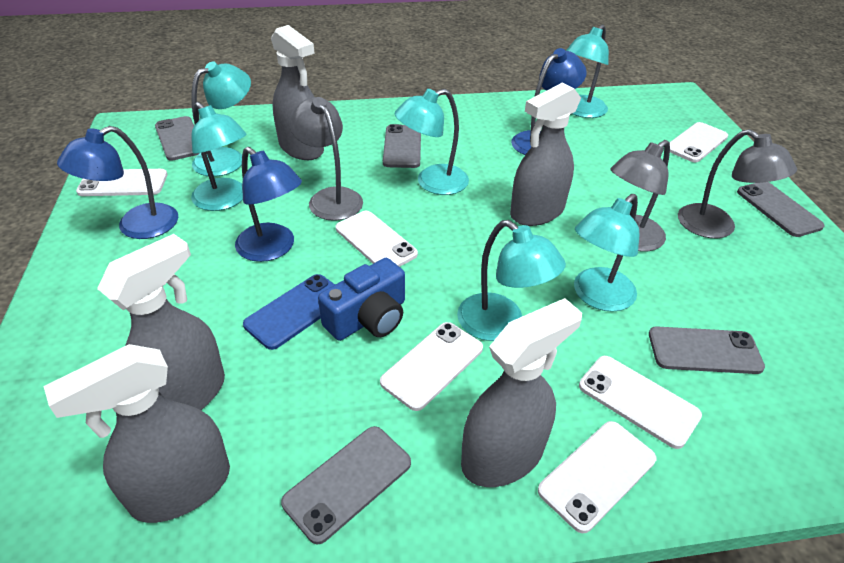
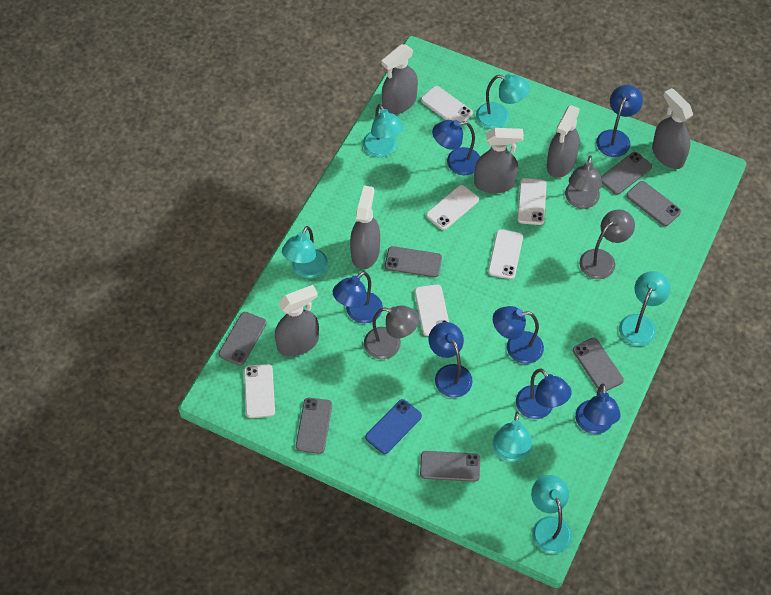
blue camera: [318,258,405,341] = 1 -> none = 0
blue lamp: [57,126,178,239] [235,147,302,262] [511,48,587,155] = 3 -> [333,271,383,323] [428,322,473,398] [432,120,480,175] [493,306,544,364] [516,369,572,419] [575,384,621,434] [596,85,643,157] = 7
grey phone: [155,116,200,161] [281,426,411,545] [383,124,421,168] [649,326,765,374] [737,182,825,237] = 5 -> [219,312,267,366] [296,398,332,454] [385,246,442,277] [420,451,480,482] [573,338,624,392] [601,152,652,195] [626,181,681,226] = 7
grey spray bottle: [43,344,230,523] [97,234,225,410] [271,25,324,160] [461,298,582,487] [510,82,581,226] = 5 -> [275,285,319,357] [350,185,380,269] [381,44,418,115] [474,128,524,193] [547,105,580,178] [652,88,693,169] = 6

